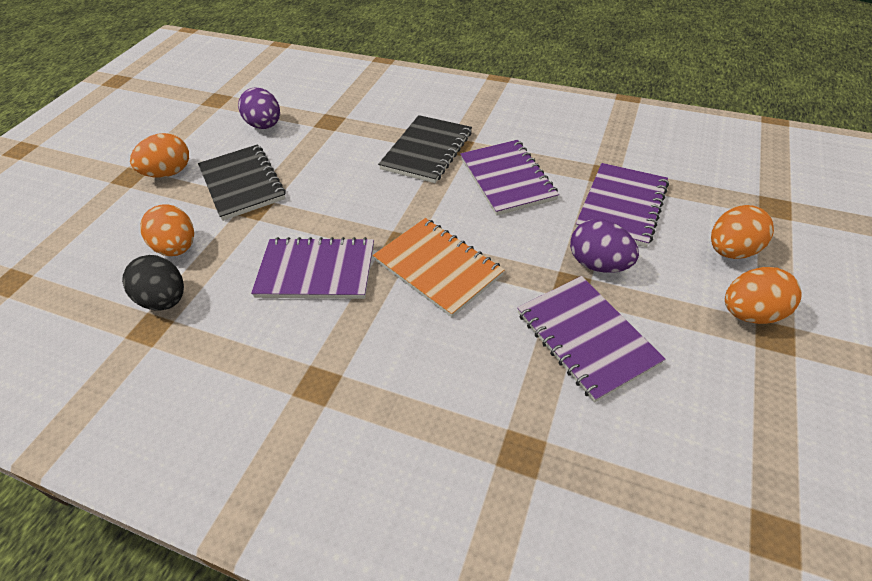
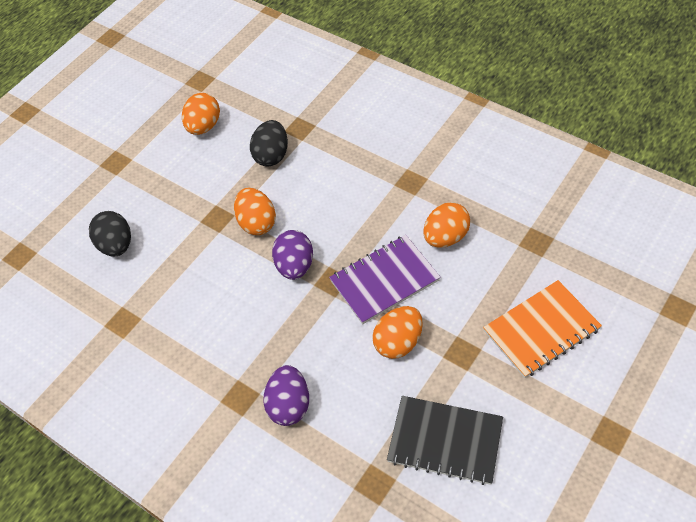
black egg: [122,255,184,310] = 1 -> [89,211,131,257] [250,120,288,166] = 2
black notebook: [198,144,286,221] [378,115,472,183] = 2 -> [387,396,503,485] = 1
purple notebook: [251,237,374,299] [460,140,559,216] [517,276,665,402] [576,163,669,247] = 4 -> [329,235,441,324] = 1

